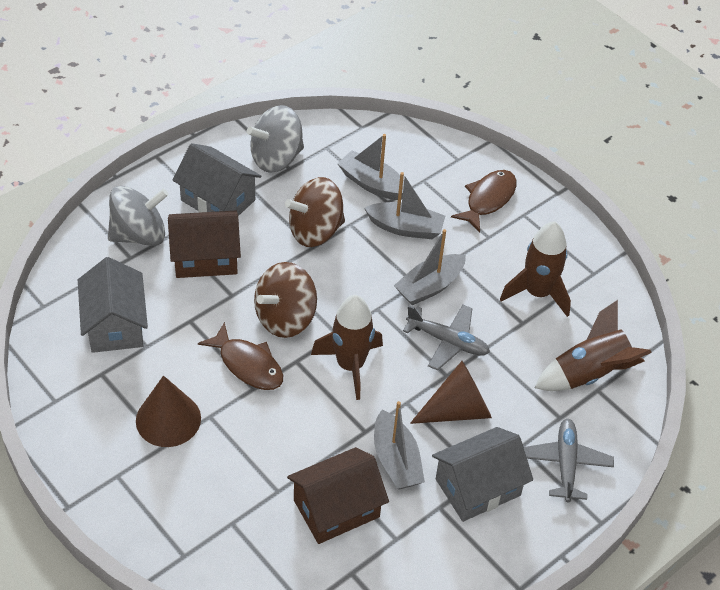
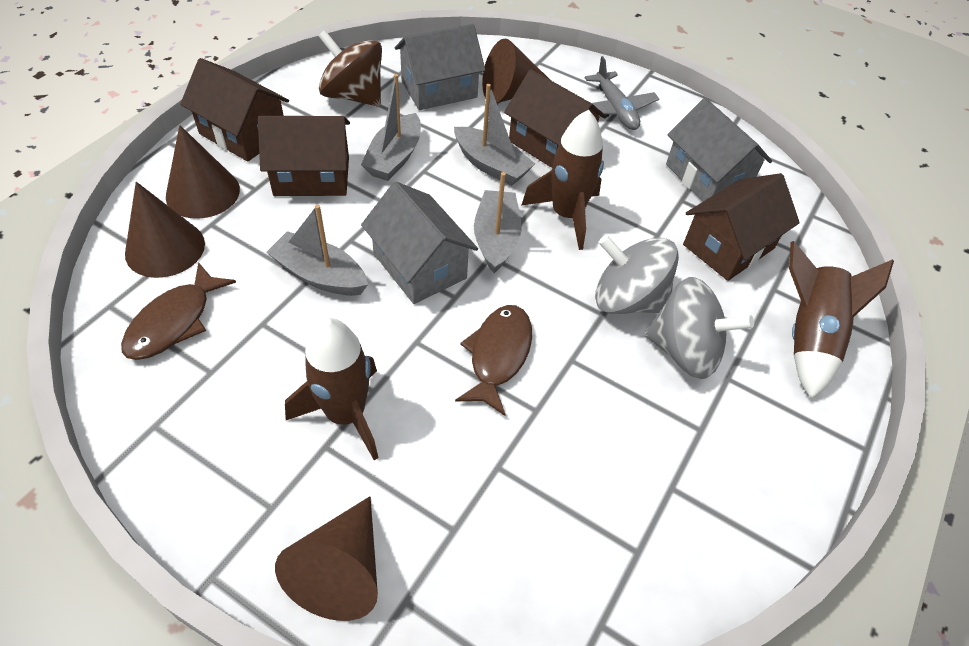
brown cone: [136,376,201,447] [410,361,492,424] = 2 -> [125,182,205,278] [166,125,240,219] [275,496,378,621] [482,38,550,103] = 4
brown house: [168,211,241,278] [287,447,389,544] = 2 -> [180,58,289,162] [258,116,350,196] [504,69,607,168] [683,173,800,281] = 4
brown spinning top: [254,262,317,338] [285,177,345,247] = 2 -> [318,30,382,106] = 1
grey plane: [403,305,490,370] [524,419,614,502] = 2 -> [585,56,659,130] = 1

